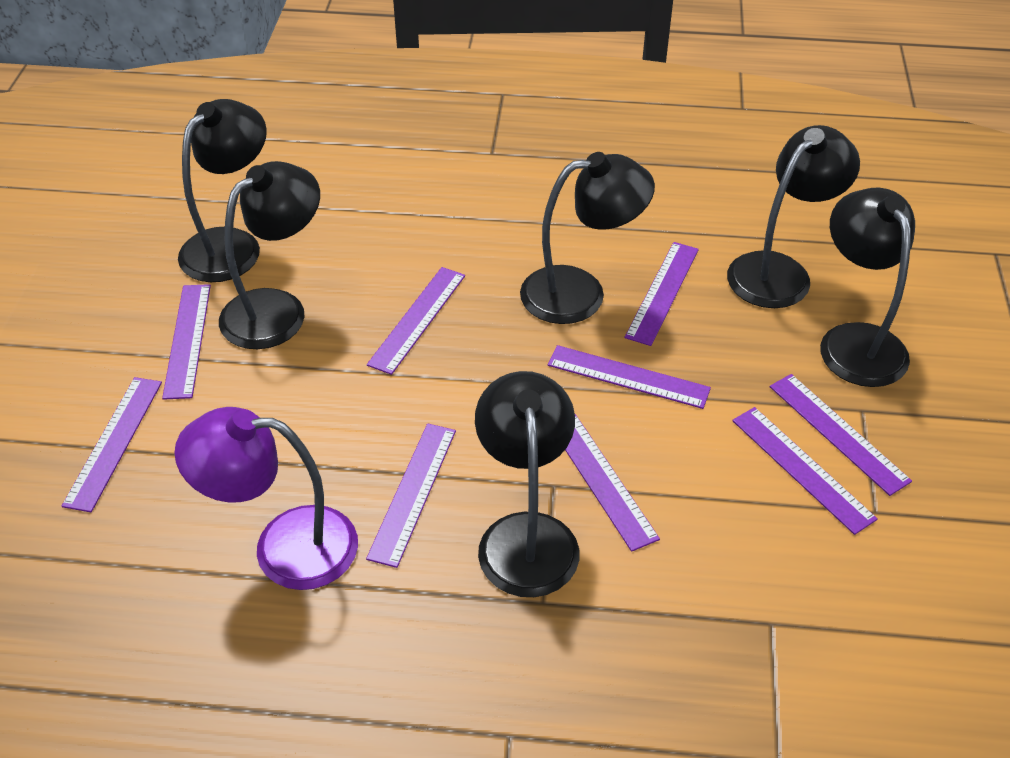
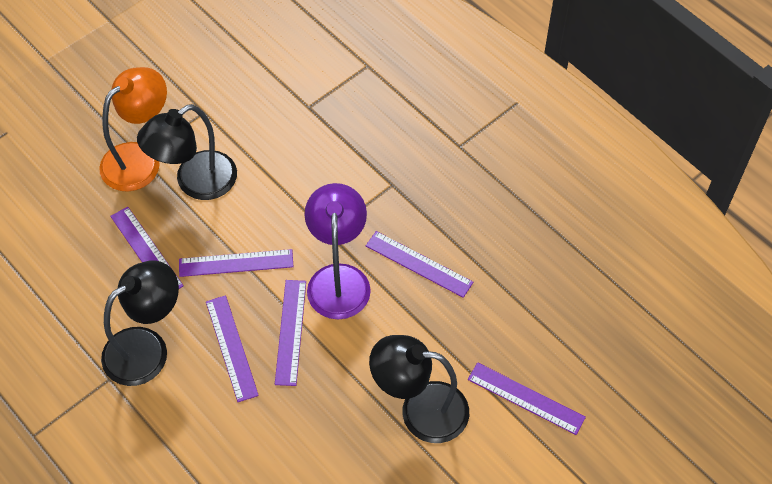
black lamp: [178,99,267,282] [219,161,320,349] [475,371,579,597] [520,152,655,324] [727,125,860,308] [820,188,915,387] = 6 -> [101,260,179,386] [137,104,237,200] [369,335,469,443] = 3
orange lamp: none = 0 -> [99,67,167,191] = 1
purple ruler: [62,377,162,512] [162,284,211,400] [366,423,456,568] [367,267,465,375] [548,345,711,409] [565,414,660,552] [625,242,699,346] [732,407,878,535] [770,374,912,496] = 9 -> [110,207,184,289] [179,249,294,277] [206,295,259,402] [275,280,306,386] [366,231,473,298] [468,362,586,435] = 6

